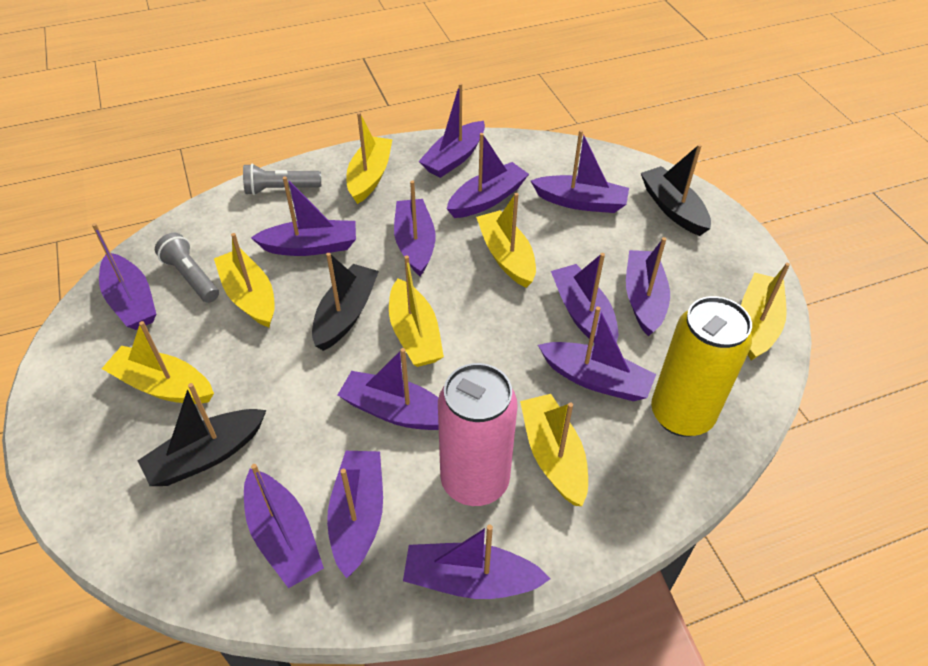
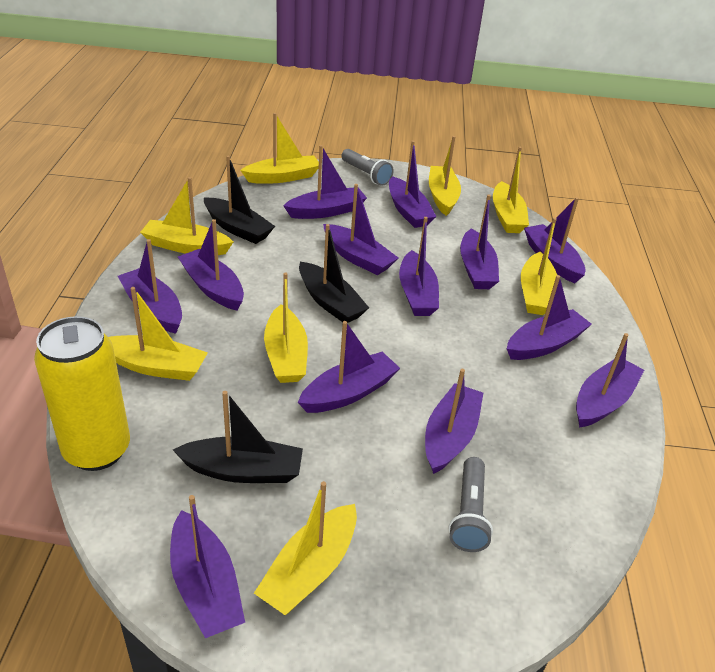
pink can: [438,363,518,506] = 1 -> none = 0
yellow boat: [102,321,214,404] [214,233,275,327] [346,112,393,204] [389,256,444,367] [476,193,536,288] [520,394,588,506] [741,263,790,361] = 7 -> [108,287,208,381] [140,177,233,255] [240,113,319,184] [254,481,357,615] [264,272,308,383] [429,136,461,216] [493,147,529,233] [521,218,557,315] = 8

